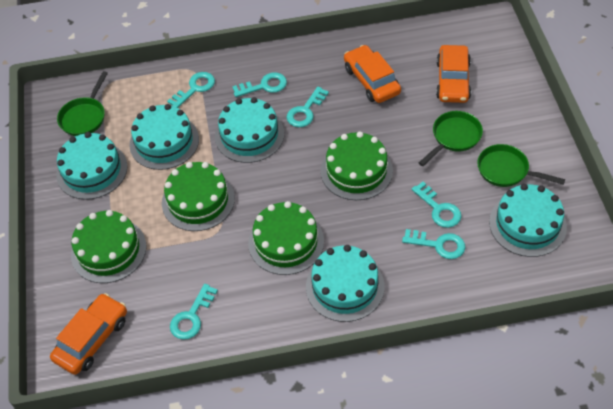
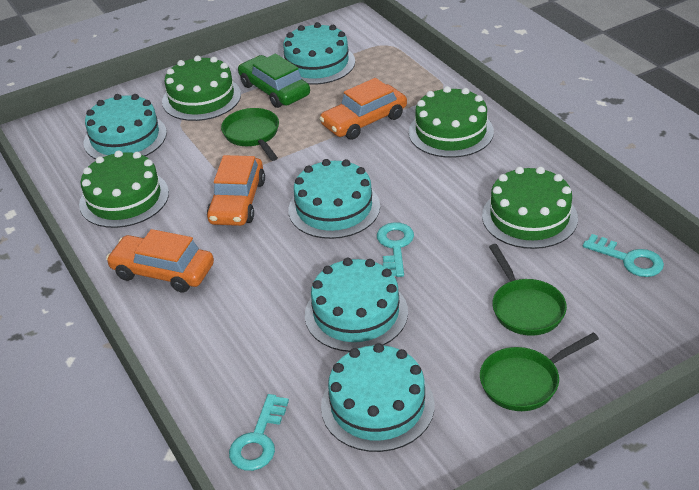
green car: none = 0 -> [238,54,310,108] = 1
turquoise key: [167,72,215,108] [170,284,218,340] [232,72,287,97] [286,87,329,127] [402,229,465,259] [412,182,462,228] = 6 -> [229,394,289,471] [377,222,414,277] [583,234,664,277] = 3

